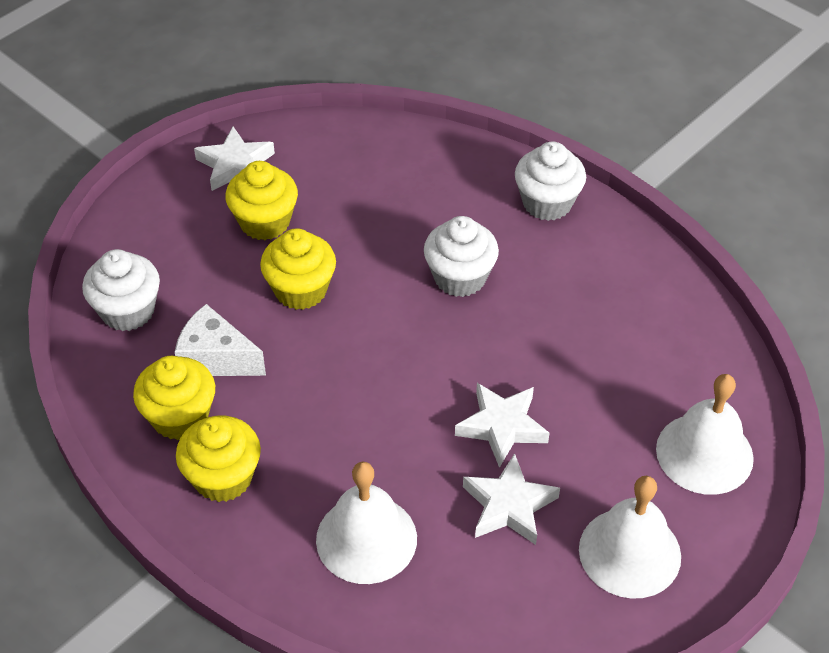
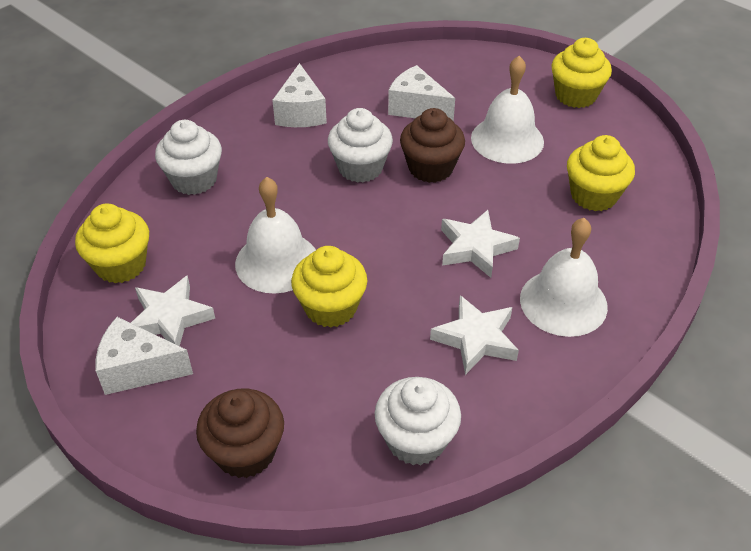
brown cupcake: none = 0 -> [196,389,284,478] [400,108,465,183] = 2
white cheese: [175,304,266,376] = 1 -> [96,317,193,395] [272,63,327,127] [388,65,455,121] = 3

